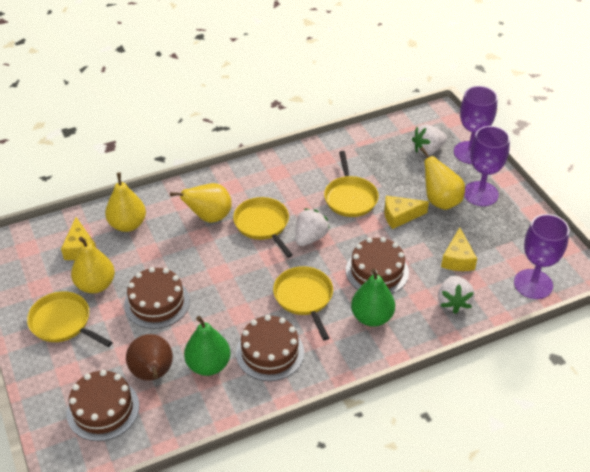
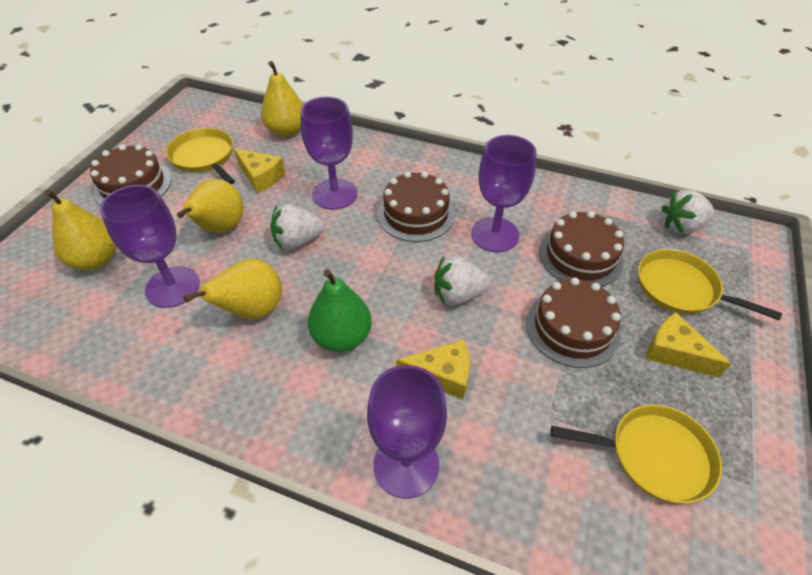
brown pear: [126,334,173,381] = 1 -> none = 0
green pear: [184,316,230,376] [351,268,395,327] = 2 -> [308,269,372,352] = 1
purple goblet: [454,86,498,164] [464,126,510,206] [514,214,570,299] = 3 -> [100,185,200,308] [300,97,357,210] [367,365,447,499] [471,135,537,252] = 4
yellow pan: [27,291,113,347] [233,197,293,258] [273,266,333,340] [324,151,379,217] = 4 -> [166,128,235,184] [551,404,722,504] [638,249,782,320] = 3

